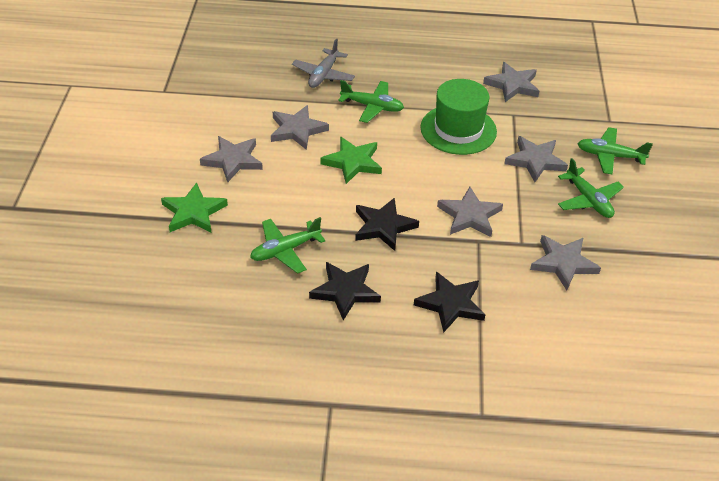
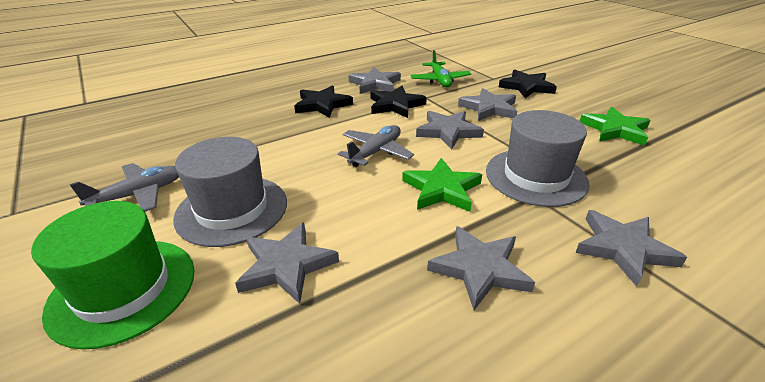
green plane: [250,217,326,274] [338,80,404,123] [558,158,624,218] [577,127,653,174] = 4 -> [410,50,471,87] = 1
grey hat: none = 0 -> [173,137,287,247] [486,110,590,207] = 2
grey plane: [292,39,355,88] = 1 -> [70,163,179,212] [338,125,414,167] = 2

